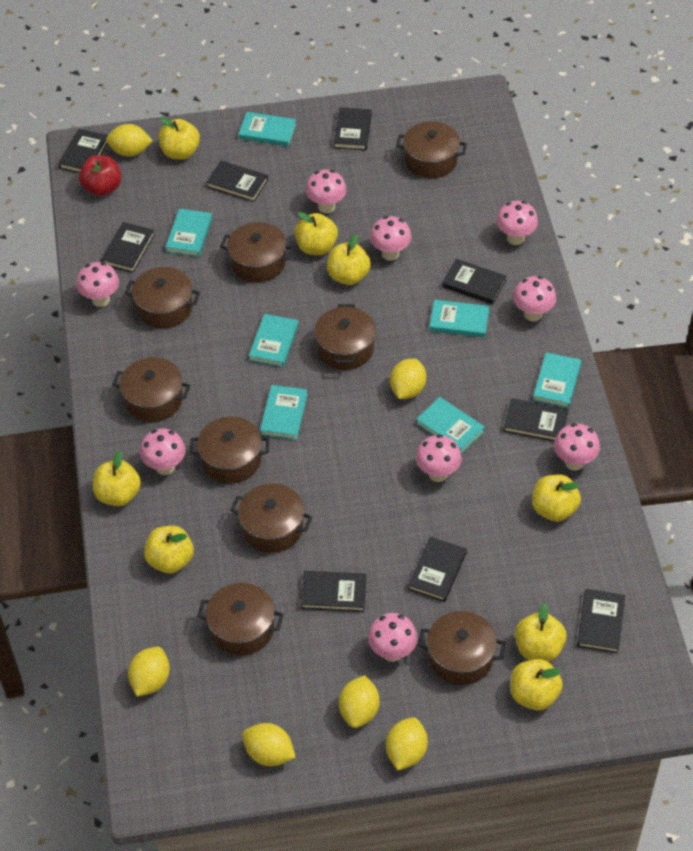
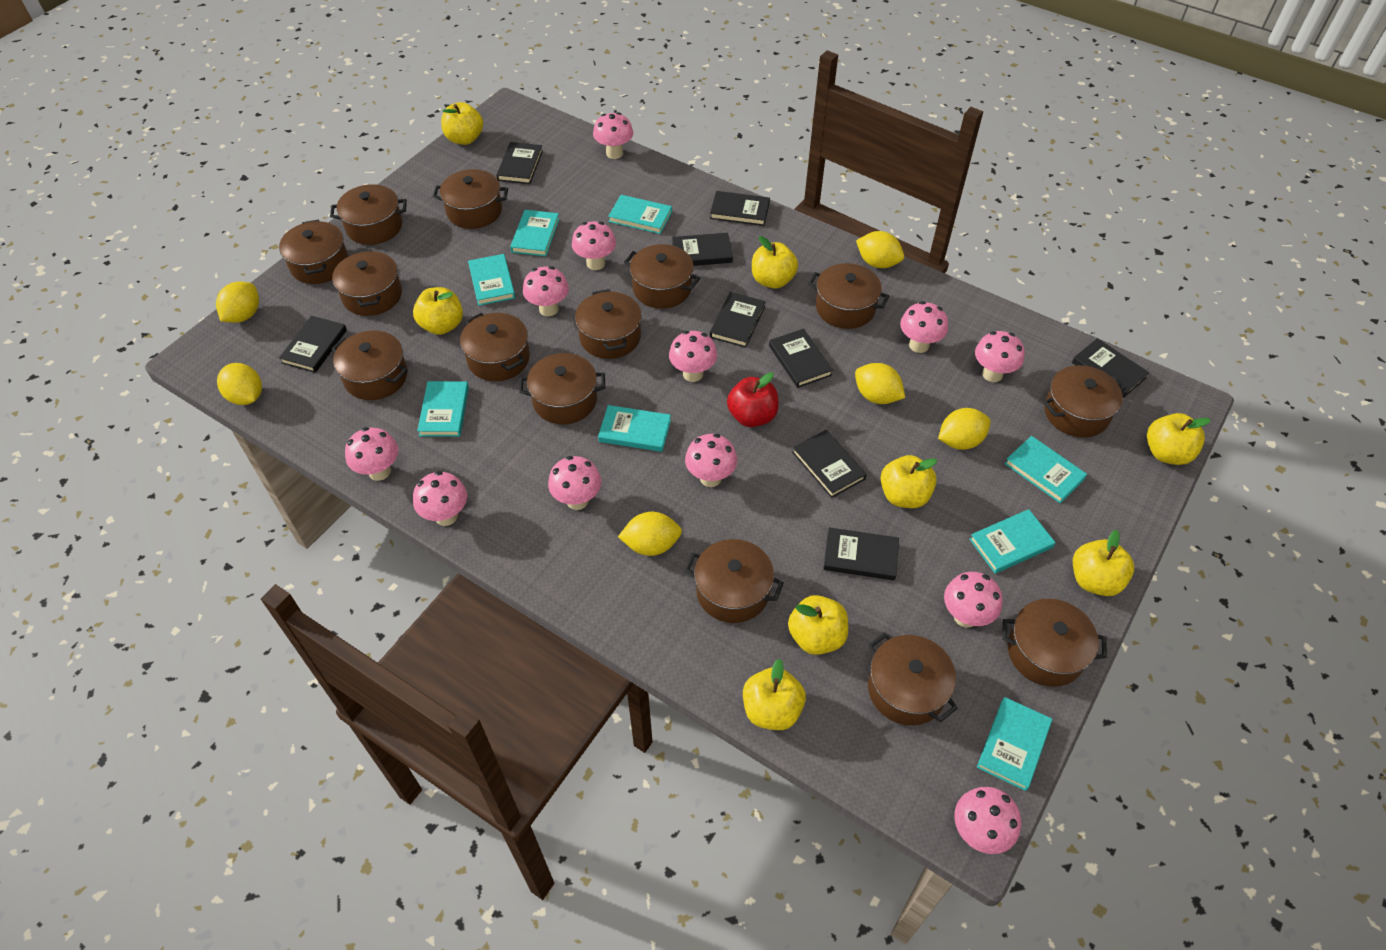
brown pot: [112,357,191,422] [125,267,200,329] [190,417,270,484] [197,583,284,656] [220,222,294,283] [230,483,313,553] [314,304,376,370] [396,121,467,178] [418,611,506,685] = 9 -> [279,220,348,284] [330,184,407,245] [332,249,402,316] [332,330,408,400] [433,169,508,229] [460,313,530,381] [519,353,605,424] [575,289,642,359] [624,244,700,309] [685,539,784,623] [808,263,889,329] [868,632,958,725] [1002,599,1107,687] [1043,365,1126,438] = 14
pink mushroom: [77,262,119,307] [140,428,186,475] [306,170,347,213] [368,613,417,662] [370,216,412,261] [416,434,462,482] [496,201,538,245] [513,276,556,321] [554,423,600,470] = 9 -> [345,427,398,481] [413,471,467,526] [523,266,569,316] [548,456,601,510] [572,221,616,270] [593,112,633,159] [669,331,717,382] [685,434,737,487] [900,301,948,353] [944,572,1003,628] [954,787,1021,854] [975,331,1025,382] = 12
turquoise book: [165,208,212,257] [238,112,296,146] [249,314,299,367] [260,385,308,440] [416,397,485,454] [429,300,490,337] [533,352,581,408] = 7 -> [417,381,469,437] [468,254,515,306] [510,210,559,256] [598,405,671,452] [608,195,672,234] [969,509,1056,574] [977,697,1052,791] [1005,436,1087,503] = 8

